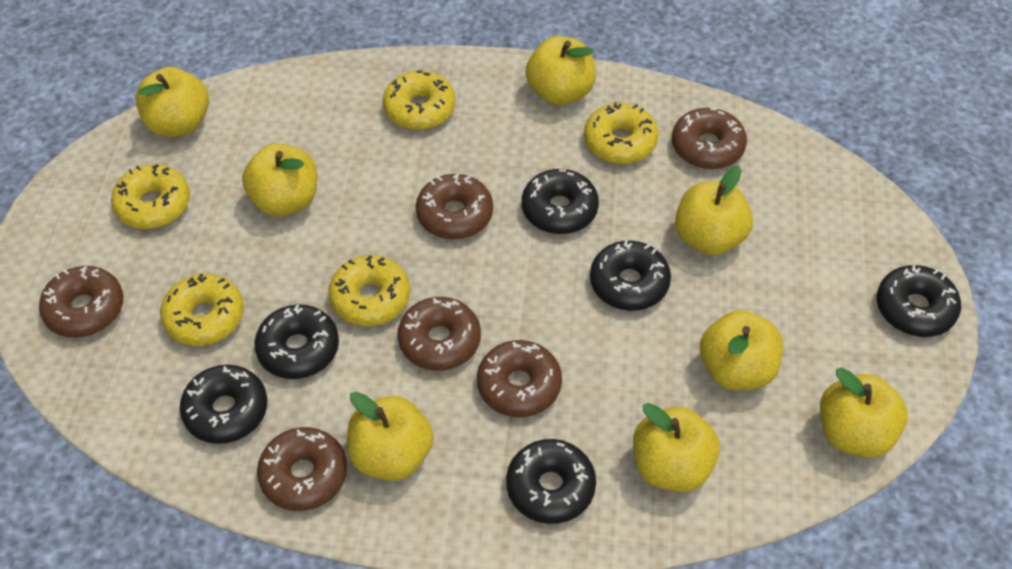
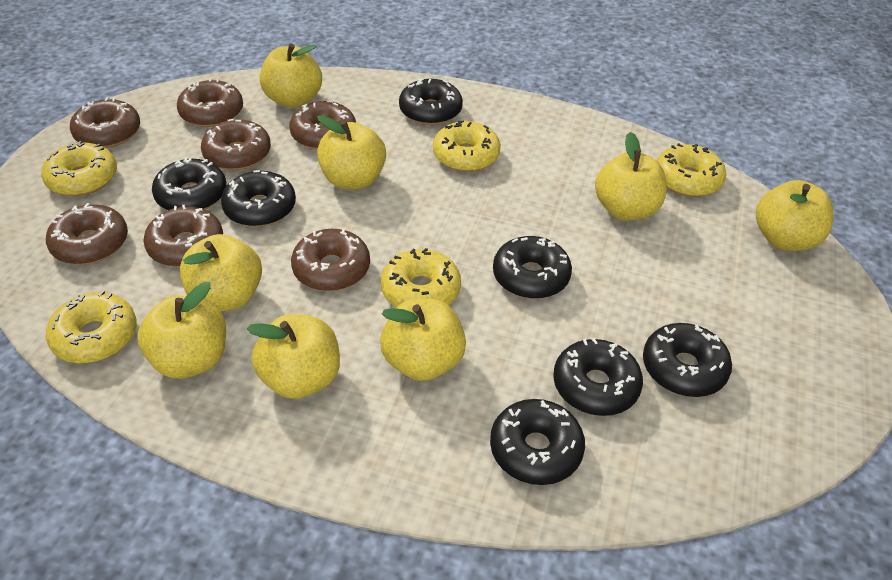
black donut: [180,365,267,444] [254,304,339,379] [506,439,596,524] [522,169,599,234] [590,240,671,311] [877,265,961,337] = 6 -> [152,157,227,210] [221,170,296,227] [399,79,463,125] [490,399,585,485] [493,236,572,299] [553,338,643,416] [643,323,732,397] = 7
brown donut: [39,266,123,338] [257,427,347,511] [398,297,481,371] [416,173,493,240] [477,340,562,417] [672,108,747,169] = 6 -> [46,203,128,265] [70,97,140,148] [144,205,223,267] [177,78,243,127] [201,119,271,170] [289,100,356,149] [291,229,370,291] = 7

